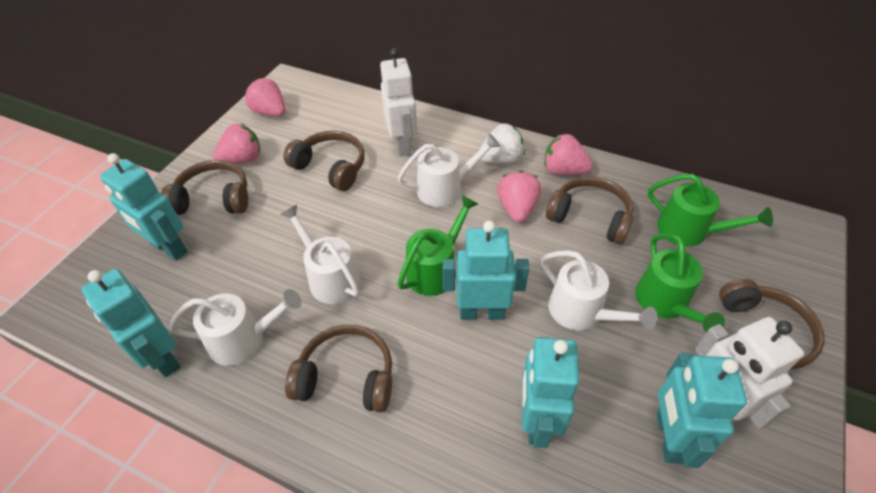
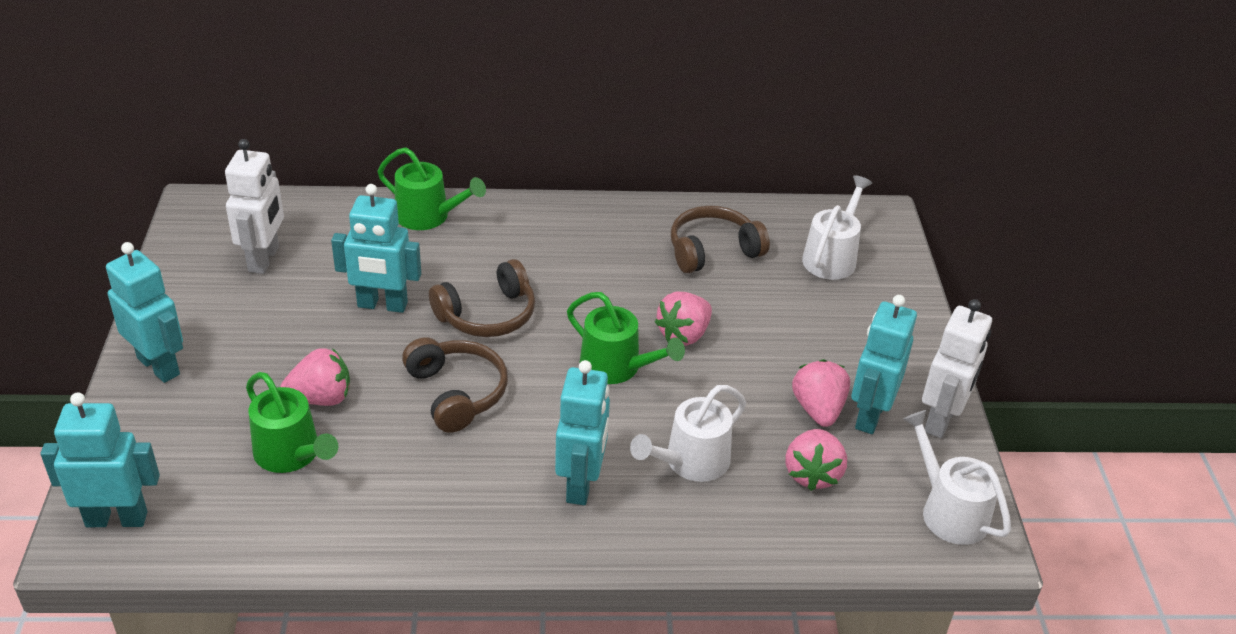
brown headphones: [161,160,248,215] [283,131,364,191] [285,325,392,413] [546,176,634,245] [719,279,825,370] = 5 -> [402,337,508,433] [429,259,535,337] [671,206,770,273] = 3
white strawberry: [479,123,525,164] = 1 -> none = 0
white watering can: [169,289,302,366] [280,205,361,304] [398,133,500,207] [541,250,657,330] = 4 -> [630,385,746,482] [802,175,872,280] [903,410,1011,545] = 3

